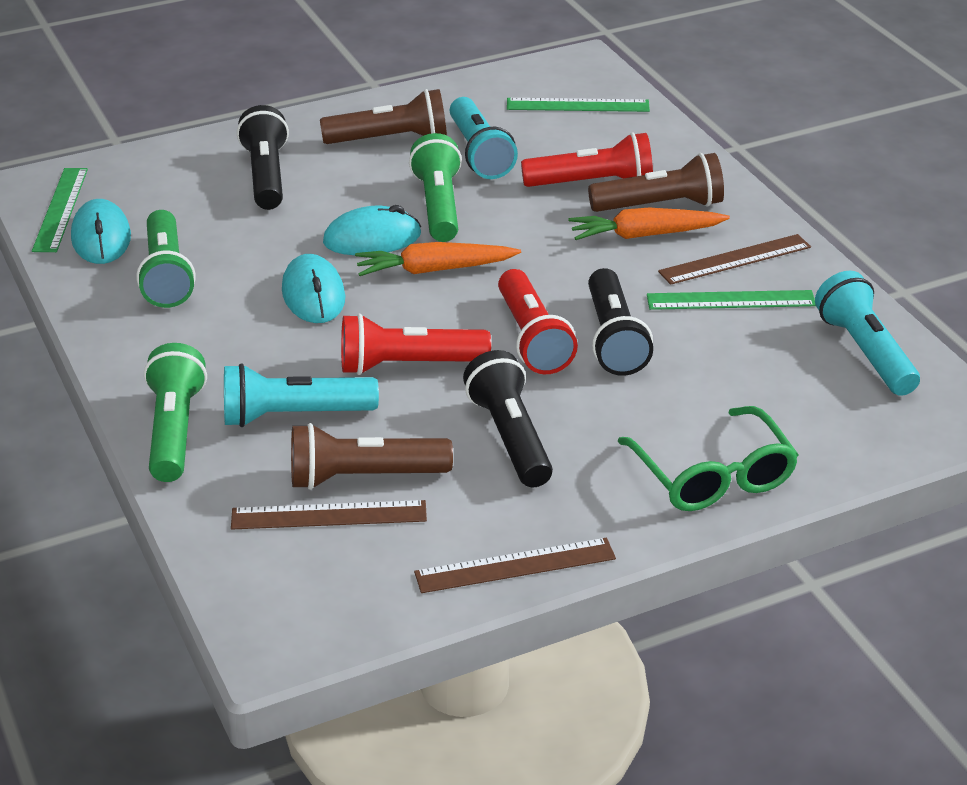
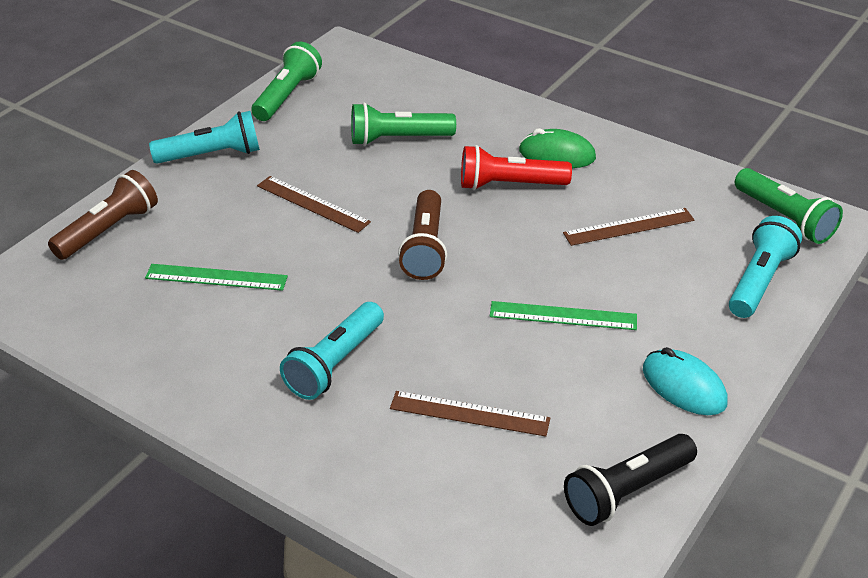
black flashlight: [237,105,289,210] [463,350,553,487] [588,268,653,376] = 3 -> [564,434,697,526] = 1
brown flashlight: [291,423,453,490] [320,89,447,144] [588,153,724,212] = 3 -> [48,170,158,260] [398,190,447,280] = 2
green glasses: [617,406,799,511] = 1 -> none = 0
green mouse: none = 0 -> [519,128,596,168] = 1
green ruler: [32,168,88,252] [507,98,650,112] [647,290,816,310] = 3 -> [145,264,288,291] [490,301,637,330] = 2
orange carrot: [355,242,521,276] [568,208,730,240] = 2 -> none = 0
red flashlight: [341,313,491,375] [498,269,578,374] [521,132,653,187] = 3 -> [461,145,572,190] = 1
turquoise mouse: [71,199,131,264] [282,254,345,323] [323,205,421,255] = 3 -> [643,347,728,415] = 1

